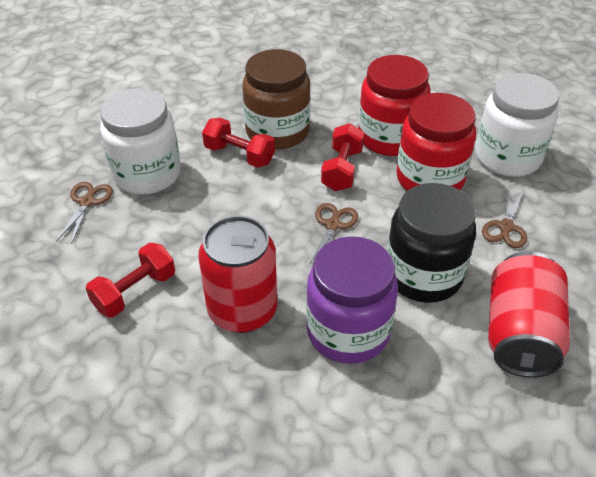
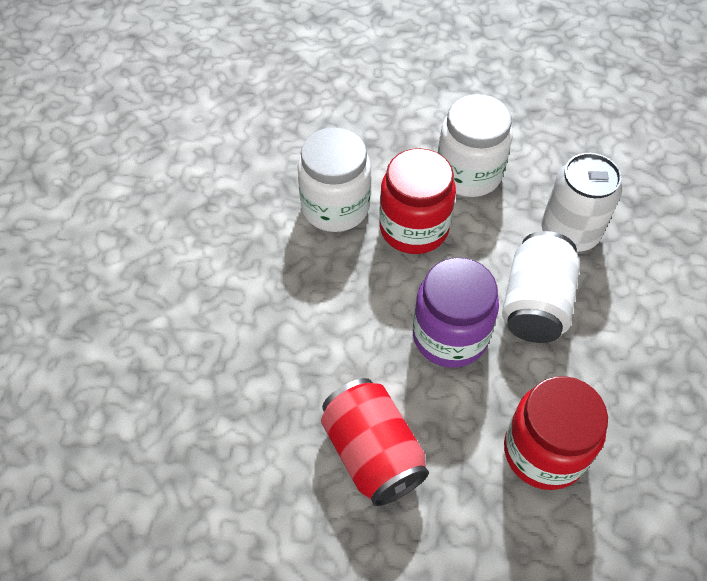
black jar: [387,183,476,303] = 1 -> none = 0
brown jar: [242,49,311,150] = 1 -> none = 0
brown scissors: [56,182,113,244] [309,203,358,265] [482,188,527,248] = 3 -> none = 0
red can: [198,216,277,333] [488,251,570,378] = 2 -> [321,378,429,506] = 1
red dumbbell: [86,243,175,317] [202,118,275,168] [321,123,364,191] = 3 -> none = 0
white can: none = 0 -> [502,231,580,343] [541,153,622,252] = 2

